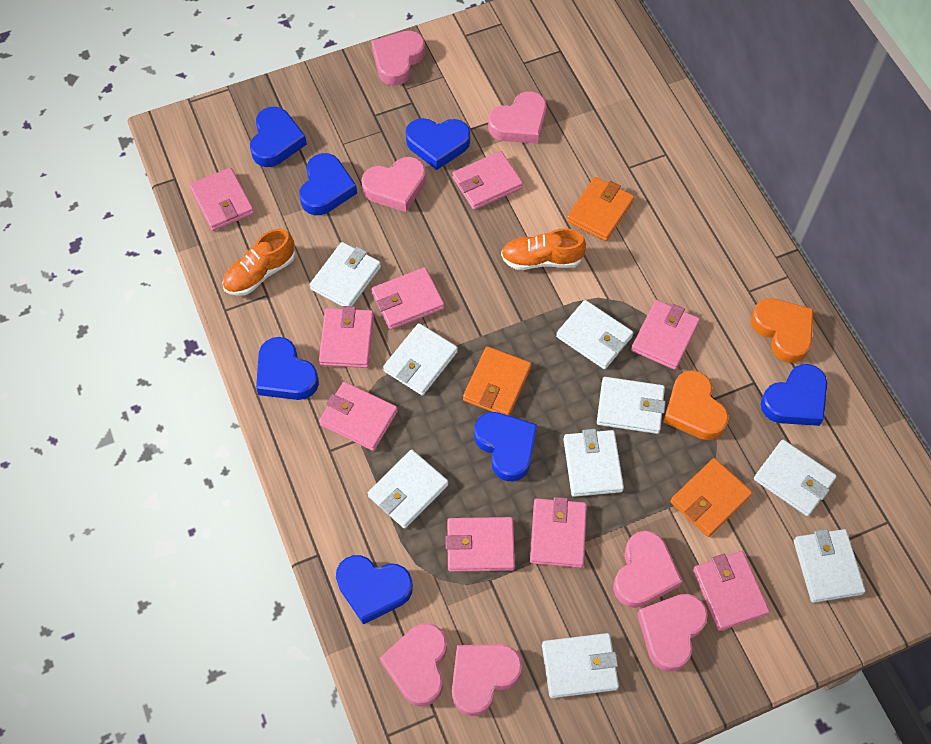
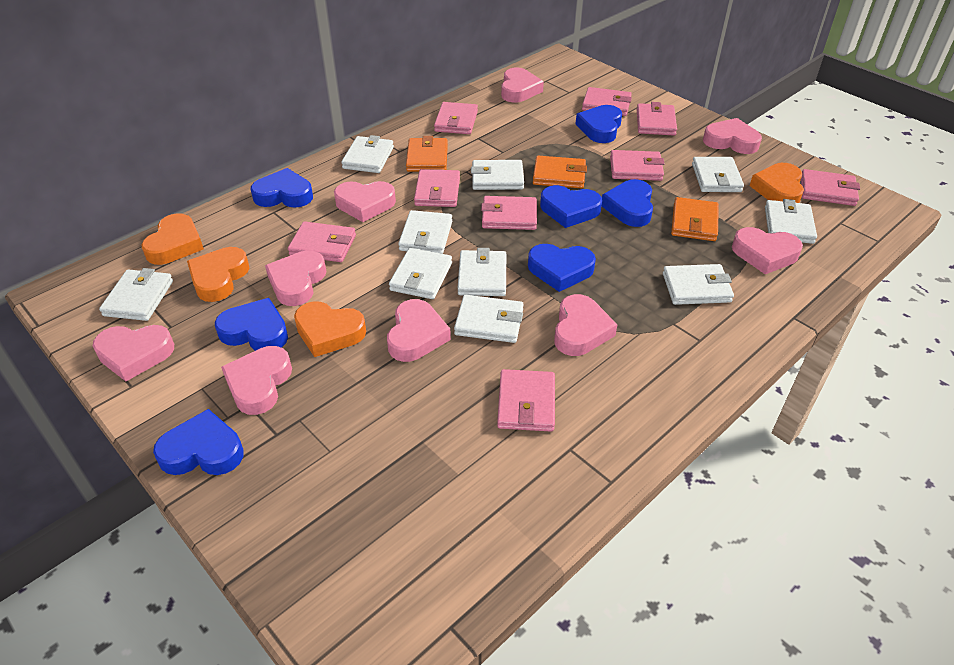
orange heart: [663,370,729,440] [751,298,814,363] = 2 -> [141,213,204,265] [187,247,249,302] [294,301,366,357] [750,163,804,203] = 4
orange shoe: [222,228,295,296] [501,228,586,270] = 2 -> none = 0
pink heart: [361,157,426,212] [371,31,425,86] [380,623,447,707] [452,644,522,716] [488,92,546,144] [613,531,682,608] [637,594,708,672] = 7 -> [93,325,174,381] [221,346,292,415] [265,250,326,306] [334,181,396,222] [387,299,451,362] [501,68,544,103] [554,294,618,356] [703,118,762,154] [732,227,803,274] = 9
white wallet: [310,242,381,307] [368,450,448,529] [383,323,458,395] [542,633,619,698] [556,300,633,369] [563,429,624,497] [597,377,666,434] [754,440,837,516] [794,529,865,603] = 9 -> [99,268,173,321] [341,135,394,173] [389,248,452,299] [398,210,452,254] [454,295,524,343] [458,248,506,296] [471,160,524,190] [663,264,734,305] [692,157,744,192] [765,199,817,244] = 10

